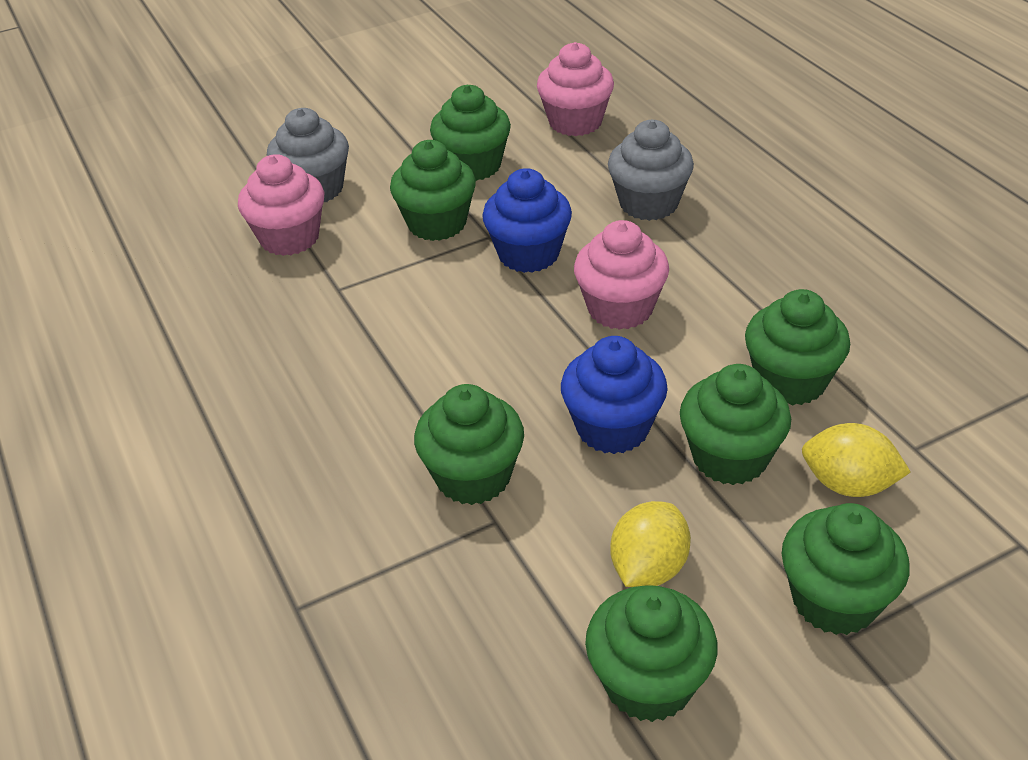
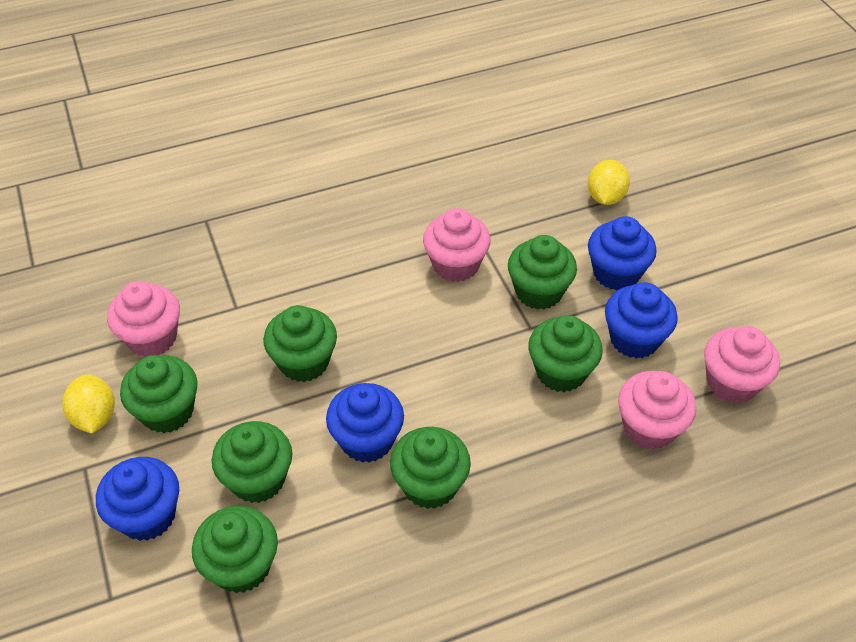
blue cupcake: [482,168,572,273] [561,336,668,454] = 2 -> [96,457,179,541] [326,383,404,463] [588,216,657,291] [605,282,678,359] = 4
grey cupcake: [267,108,349,202] [608,120,694,221] = 2 -> none = 0
pink cupcake: [238,154,324,256] [537,42,614,136] [574,220,669,330] = 3 -> [107,281,180,357] [423,208,491,282] [618,371,696,450] [704,326,780,403] = 4

